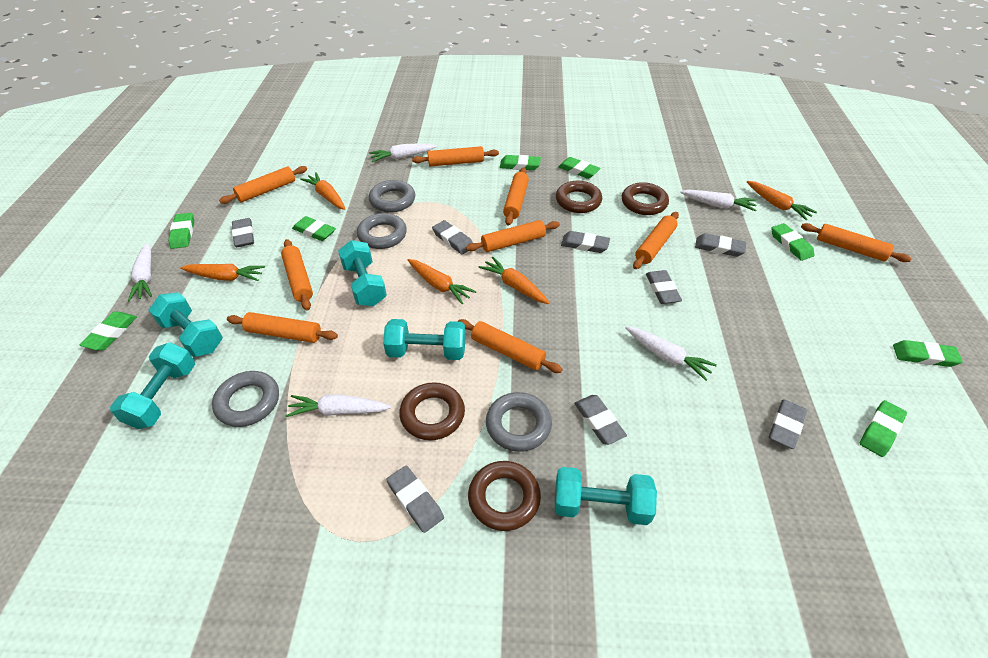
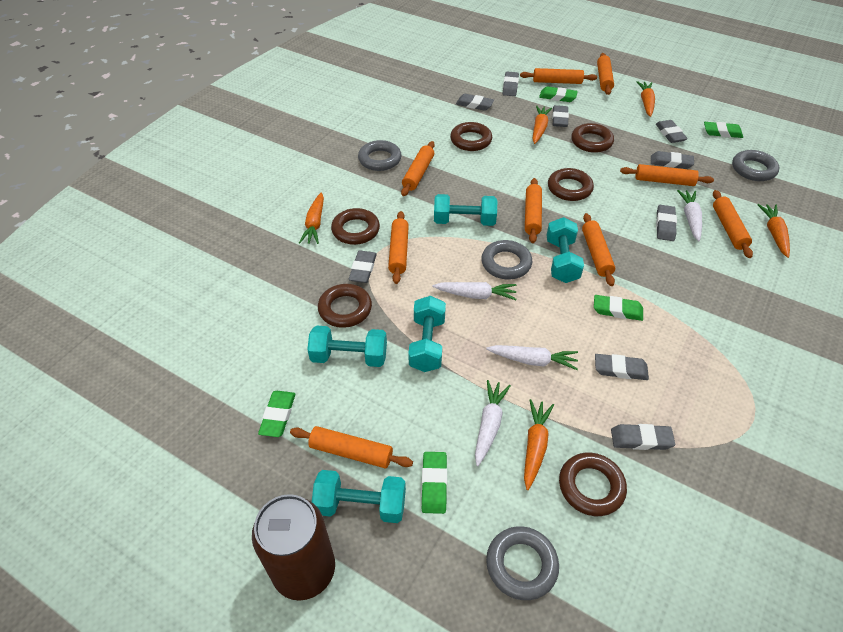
brown can: none = 0 -> [252,494,335,601] = 1
brown ring: [399,382,465,440] [468,461,541,531] [556,181,602,213] [622,182,669,215] = 4 -> [318,284,372,328] [331,208,380,245] [450,122,492,151] [548,168,594,201] [559,453,627,516] [571,123,614,153] = 6
green eraser: [80,311,137,350] [168,213,194,249] [292,216,336,241] [500,155,541,170] [558,157,601,179] [771,223,814,261] [860,400,907,457] [893,340,963,367] = 8 -> [258,391,296,437] [422,452,447,514] [539,86,578,102] [594,295,643,321] [704,122,743,138] = 5
grey eraser: [232,218,254,247] [386,466,444,533] [432,220,473,254] [561,231,610,253] [574,395,627,445] [646,270,682,304] [695,233,746,257] [769,400,807,449] = 8 -> [348,251,377,283] [456,94,494,111] [503,72,519,96] [552,105,569,127] [595,354,649,380] [611,424,675,450] [651,151,694,169] [656,120,688,143] [656,205,677,241] = 9
white carrot: [128,243,152,301] [285,394,391,417] [369,144,437,162] [625,326,717,381] [680,190,757,212] = 5 -> [433,282,516,300] [475,380,511,466] [486,345,578,370] [677,190,702,241] = 4

